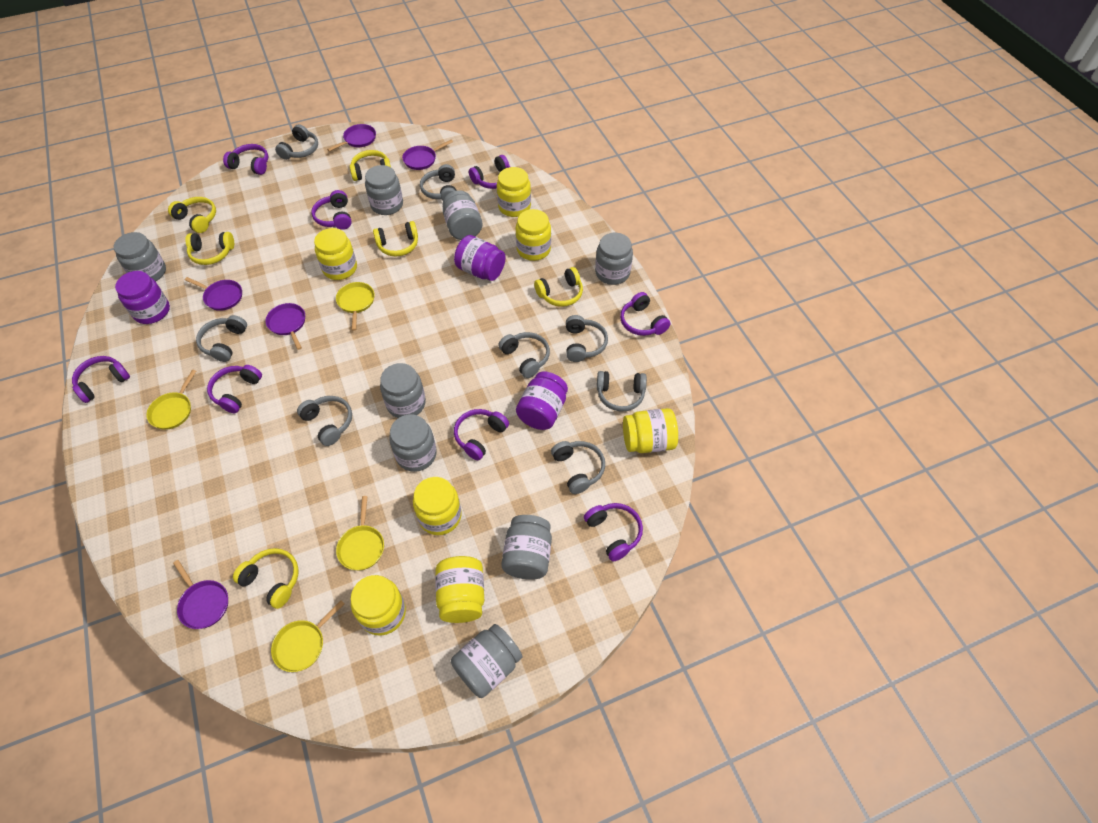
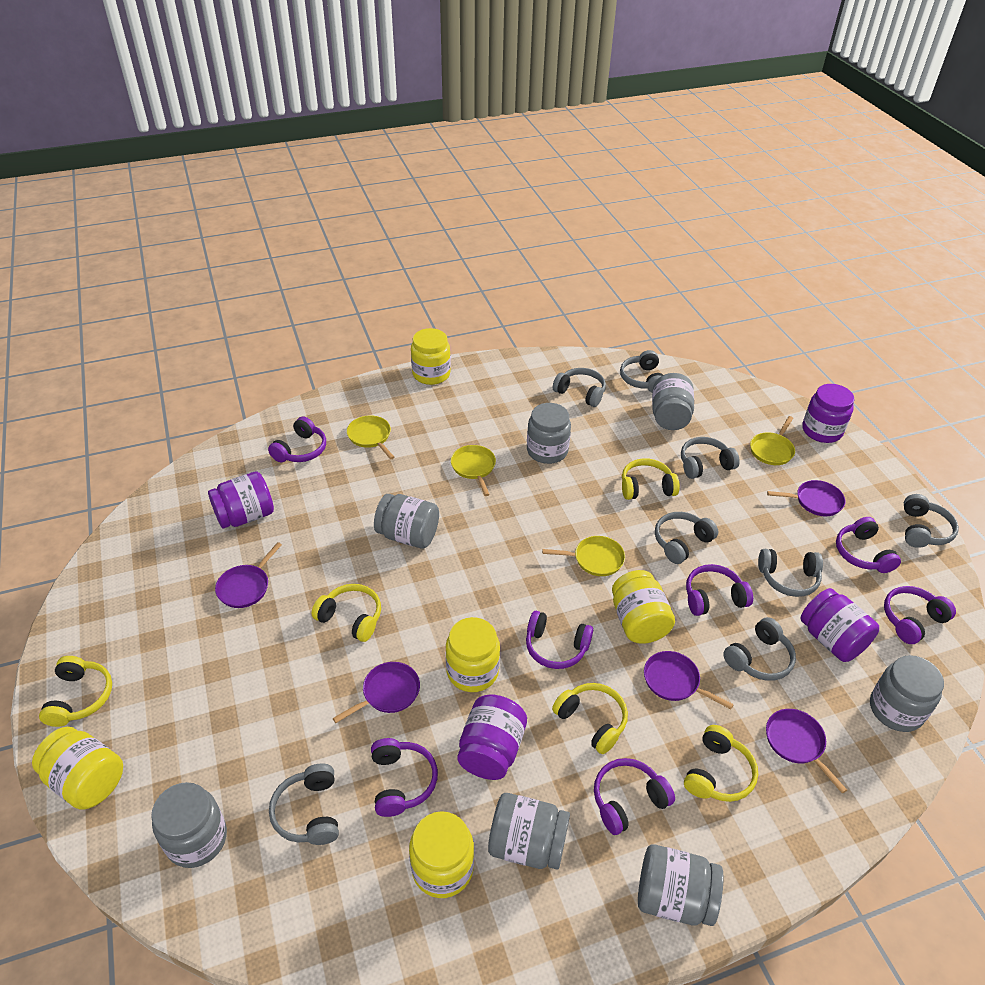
grey jar: [114,232,166,281] [365,165,403,215] [380,363,426,418] [389,414,437,472] [442,190,482,240] [451,624,522,698] [501,515,552,580] [595,233,633,285] = 8 -> [151,782,227,868] [374,494,439,549] [488,793,570,869] [527,403,571,464] [638,844,723,926] [652,373,694,430] [870,655,944,732] = 7
purple headphones: [72,356,130,403] [207,365,262,413] [223,144,268,175] [311,190,352,230] [454,409,509,460] [469,155,510,189] [584,503,643,562] [620,292,671,336] = 8 -> [268,416,326,462] [371,738,438,817] [526,611,593,669] [594,758,675,835] [686,564,753,616] [836,517,901,573] [884,586,956,644] = 7
purple jar: [115,271,170,324] [454,235,506,281] [516,372,568,430] = 3 -> [208,471,274,529] [457,695,527,780] [800,588,879,662] [802,384,855,443] = 4
yellow headphones: [168,197,216,233] [185,232,234,265] [233,548,299,609] [350,150,391,181] [373,221,418,256] [534,267,583,307] = 6 -> [39,656,112,727] [312,584,381,642] [552,683,628,754] [622,458,680,500] [684,725,758,802] = 5
yellow jar: [314,228,357,280] [351,575,406,636] [413,477,462,535] [435,556,484,623] [497,167,531,217] [516,209,551,261] [623,408,678,453] = 7 -> [32,727,123,810] [409,811,474,898] [411,328,451,385] [446,617,500,692] [612,570,675,644] = 5

